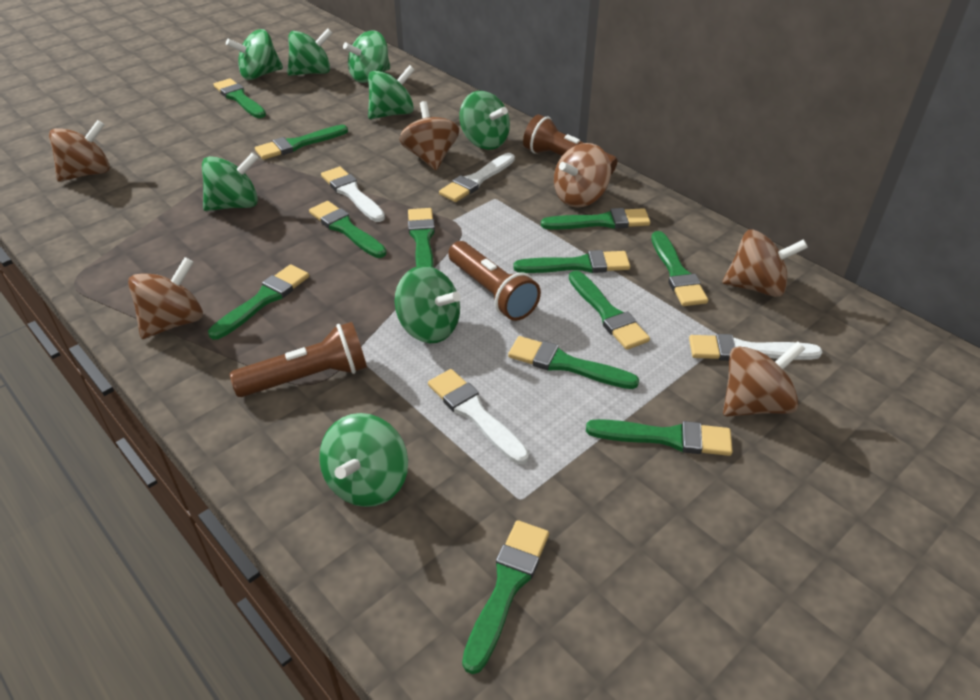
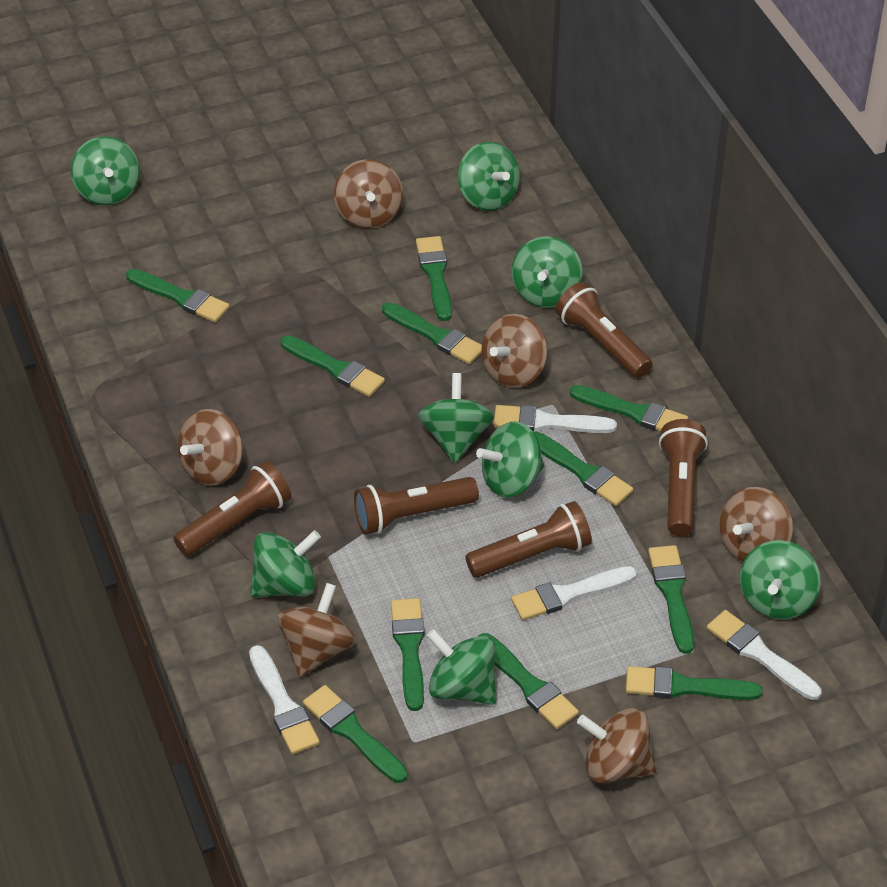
brown flashlight: [230,322,367,397] [448,241,541,321] [523,114,618,174] = 3 -> [173,461,291,556] [354,477,479,534] [465,501,592,578] [555,282,652,378] [659,419,708,536] = 5
green brush: [208,264,309,340] [213,78,266,118] [255,125,348,160] [309,201,387,258] [408,208,435,268] [462,520,549,674] [508,336,639,389] [513,250,630,273] [541,208,650,229] [569,270,650,350] [586,419,733,456] [651,231,708,306] = 12 -> [126,269,230,322] [280,335,385,397] [303,685,408,783] [382,302,482,364] [391,598,424,711] [416,236,452,321] [479,633,579,729] [534,431,633,506] [570,385,688,431] [626,666,762,700] [648,545,694,654] = 11

